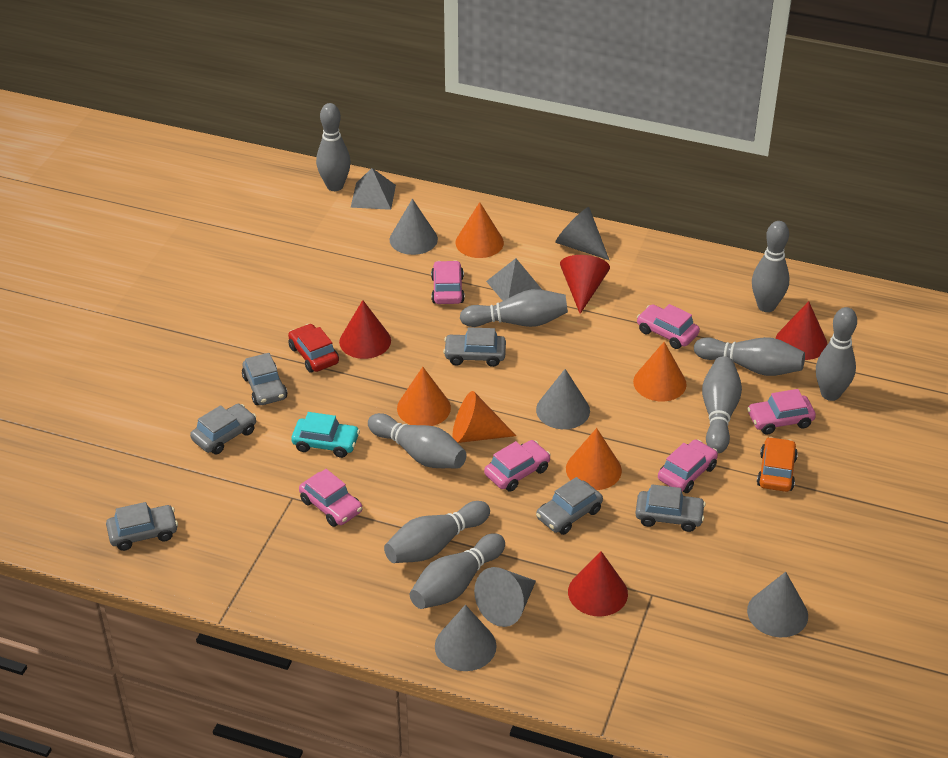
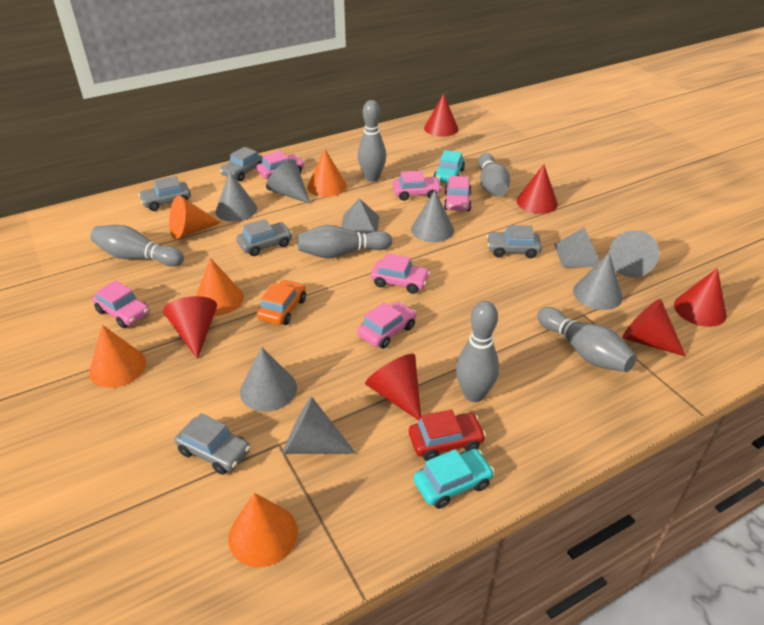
grey bowling pin: [316,103,351,191] [368,413,467,469] [384,501,490,563] [410,533,505,609] [460,289,568,327] [694,337,805,376] [702,356,742,453] [752,221,789,312] [816,307,857,401] = 9 -> [90,225,184,267] [297,225,392,258] [358,100,386,182] [456,301,499,402] [478,153,510,196] [537,307,637,372] = 6
grey car: [106,502,178,551] [190,404,256,454] [242,353,288,405] [443,327,506,367] [536,477,603,535] [635,484,706,532] = 6 -> [138,176,191,211] [175,413,250,475] [220,147,263,181] [236,219,292,256] [487,225,542,258] = 5
grey cone: [389,199,438,255] [435,605,496,671] [474,567,536,627] [536,369,590,429] [555,207,609,260] [747,572,808,637] = 6 -> [215,172,257,222] [240,347,297,411] [266,159,310,204] [283,396,356,454] [411,191,454,242] [573,253,623,310] [609,230,659,277] = 7
red cone: [339,300,391,359] [560,255,610,314] [568,551,628,617] [776,301,828,360] = 4 -> [163,296,217,359] [365,354,421,421] [424,94,459,137] [517,164,558,214] [622,299,686,357] [674,268,727,327] = 6
turquoise car: [291,412,360,458] = 1 -> [413,449,494,509] [433,150,465,183] = 2

